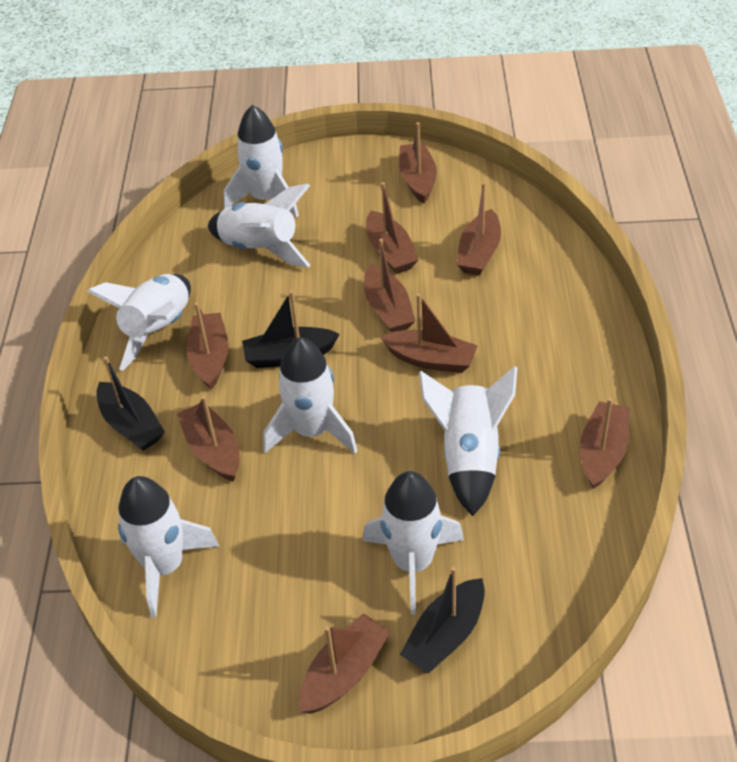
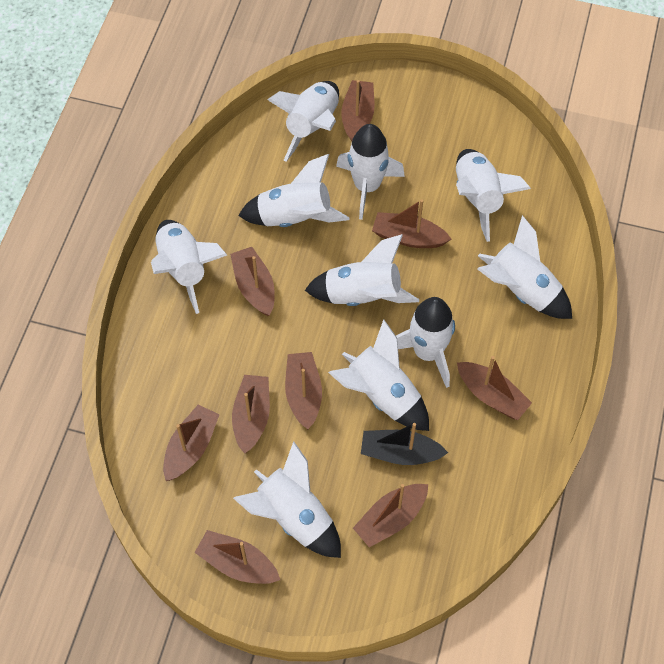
black boat: [96,356,165,451] [242,291,340,368] [400,567,485,674] = 3 -> [361,423,448,465] = 1
white rocket: [87,274,191,371] [118,476,219,618] [208,184,310,267] [224,105,299,217] [264,337,357,453] [363,471,464,614] [419,366,518,516] = 7 -> [151,220,227,314] [233,442,341,558] [238,154,350,227] [267,81,339,162] [305,234,419,306] [328,320,429,431] [336,124,405,220] [396,297,455,388] [456,149,531,242] [477,215,572,319] = 10

